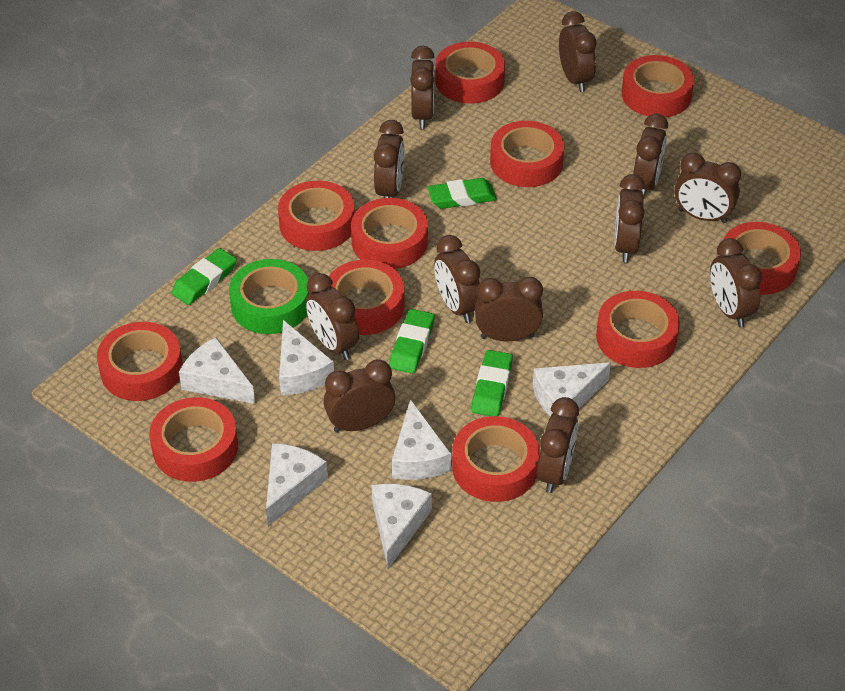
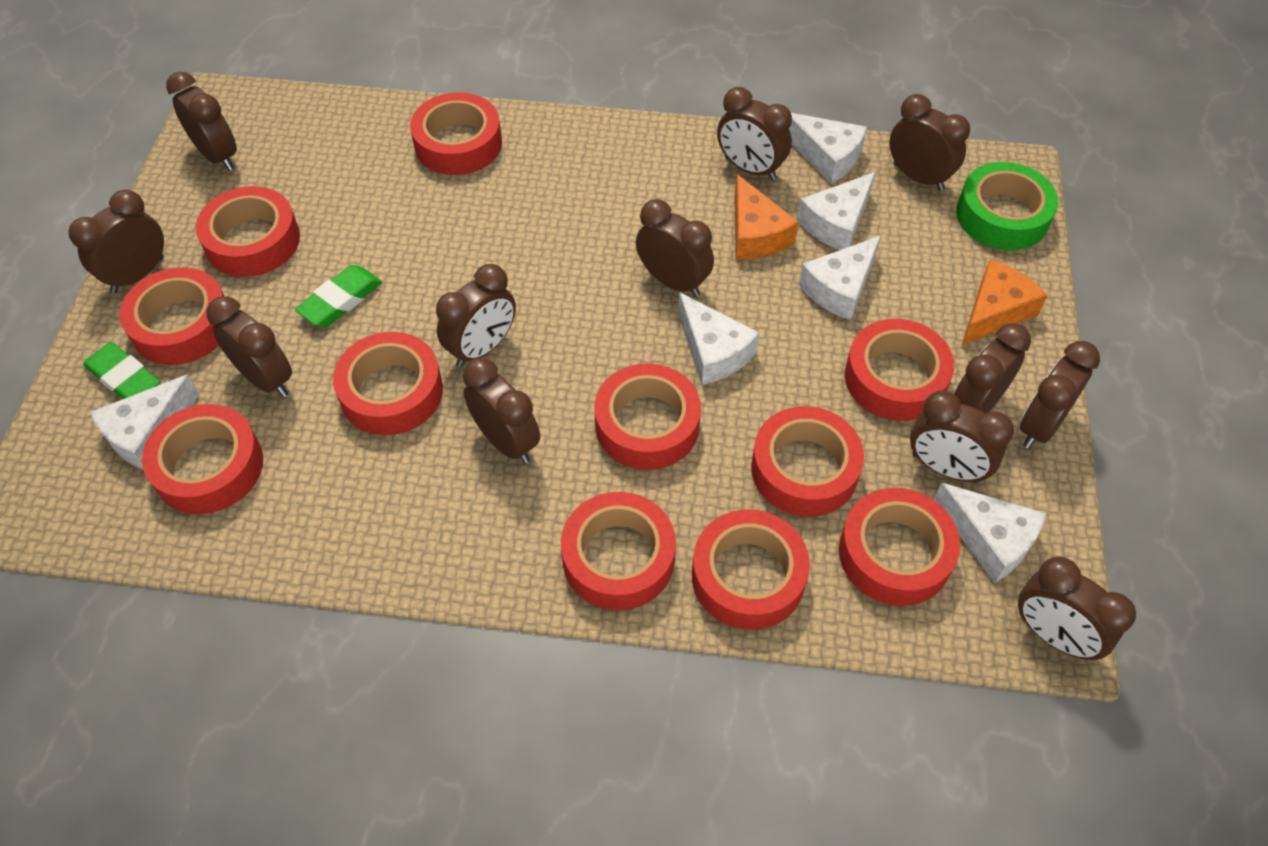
green eraser: [172,248,237,305] [389,309,434,374] [427,178,497,209] [471,350,513,416] = 4 -> [83,342,160,399] [295,265,382,327] = 2
orange cheese: none = 0 -> [735,174,799,260] [962,259,1048,346] = 2

